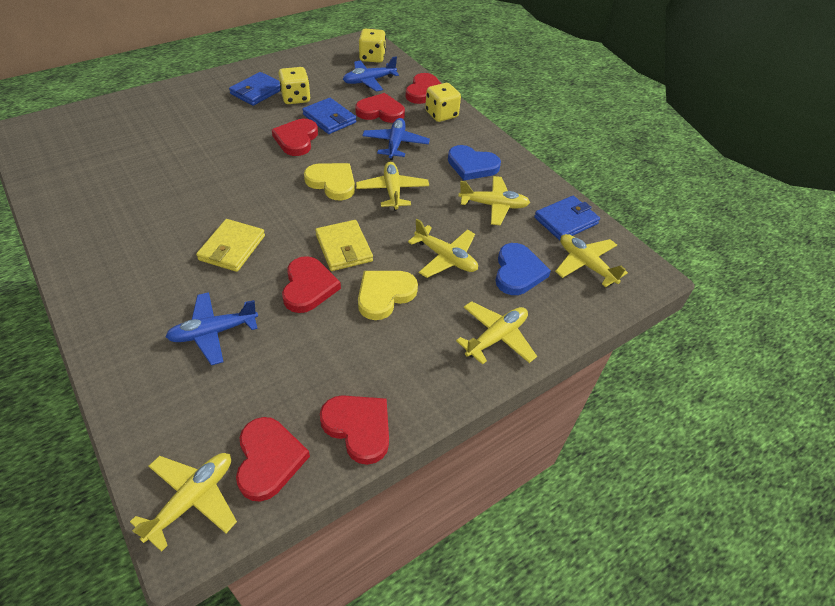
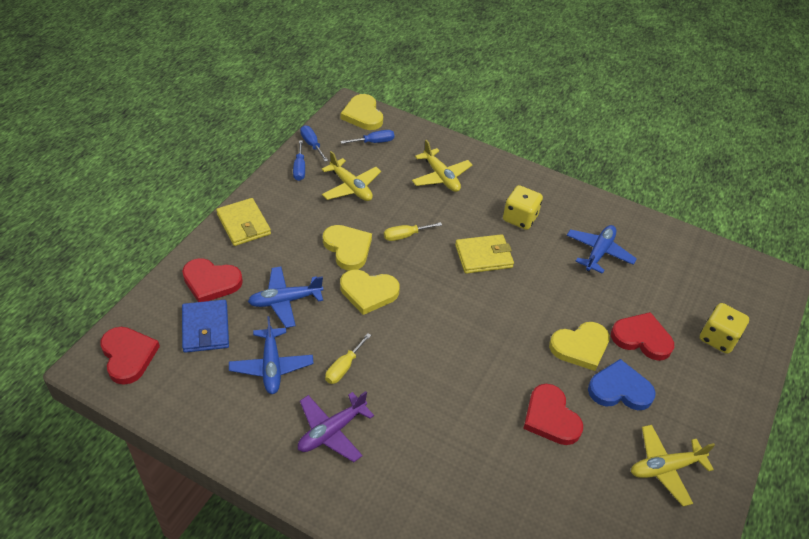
blue heart: [448,145,501,180] [495,243,551,295] = 2 -> [588,359,656,410] = 1
blue screwdriver: none = 0 -> [293,140,305,181] [300,125,328,162] [341,130,394,144] = 3
blue wallet: [229,72,280,106] [302,98,356,134] [534,196,600,240] = 3 -> [182,300,229,353] = 1
purple plane: none = 0 -> [298,391,374,462] = 1
red heart: [236,417,310,502] [272,119,318,156] [282,256,341,313] [320,395,389,465] [355,93,405,123] [406,73,441,104] = 6 -> [100,327,160,385] [182,258,243,302] [523,384,583,445] [611,312,674,361] = 4
yellow dice: [278,67,311,104] [359,29,386,63] [425,83,461,122] = 3 -> [503,185,543,230] [700,303,749,354] = 2
yellow heart: [304,163,355,201] [358,271,418,320] = 2 -> [323,225,372,271] [340,270,400,315] [341,94,383,130] [549,322,610,371] = 4
yellow plane: [130,453,237,552] [356,162,429,211] [408,219,478,278] [456,301,537,365] [458,176,530,225] [555,234,628,287] = 6 -> [322,151,381,201] [412,140,472,192] [631,425,715,506] = 3
yellow screwdriver: none = 0 -> [325,333,371,384] [384,222,442,241] = 2

